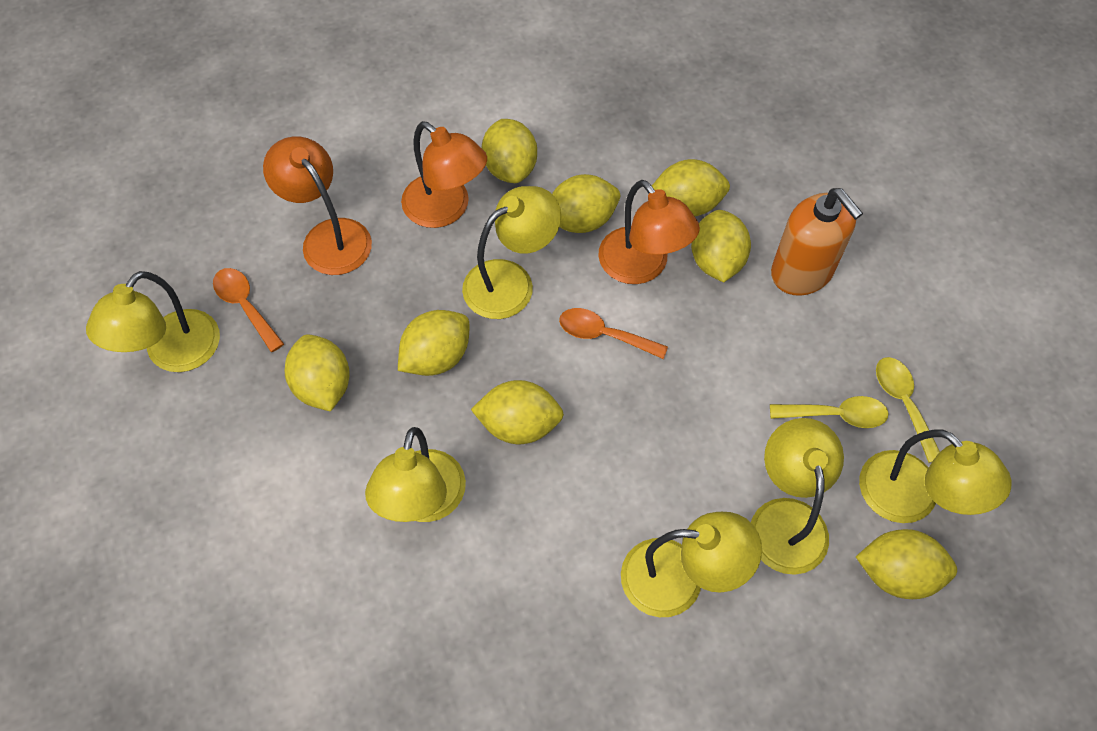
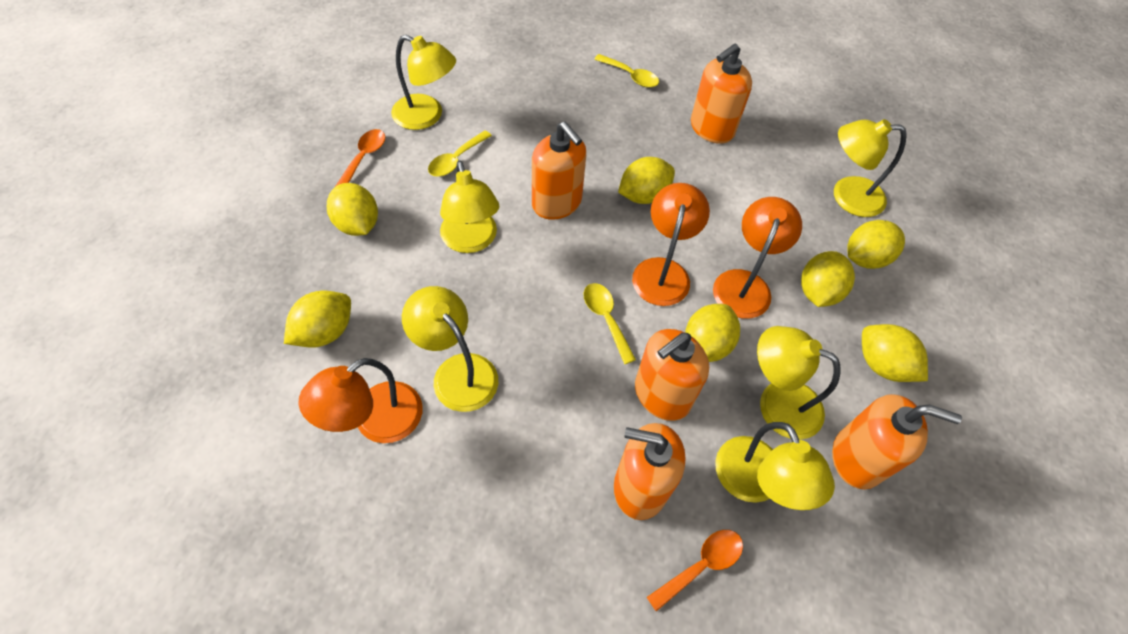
orange soap dispenser: [771,188,863,296] = 1 -> [532,121,586,220] [614,423,686,520] [635,329,709,421] [691,44,752,144] [832,394,962,489] = 5
yellow lemon: [285,334,350,412] [398,310,469,376] [471,380,564,444] [482,119,537,183] [552,174,620,233] [652,159,730,216] [691,210,751,282] [856,529,957,599] = 8 -> [284,291,351,348] [327,183,378,236] [618,157,675,204] [685,304,740,362] [801,251,855,307] [847,220,905,269] [862,324,928,382] = 7
yellow spoon: [770,396,888,428] [876,357,940,463] = 2 -> [428,130,492,177] [583,283,636,364] [594,54,659,88] = 3

